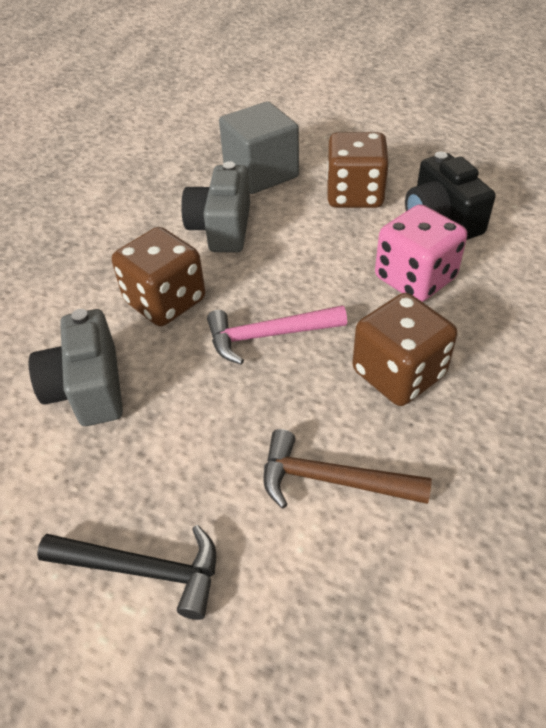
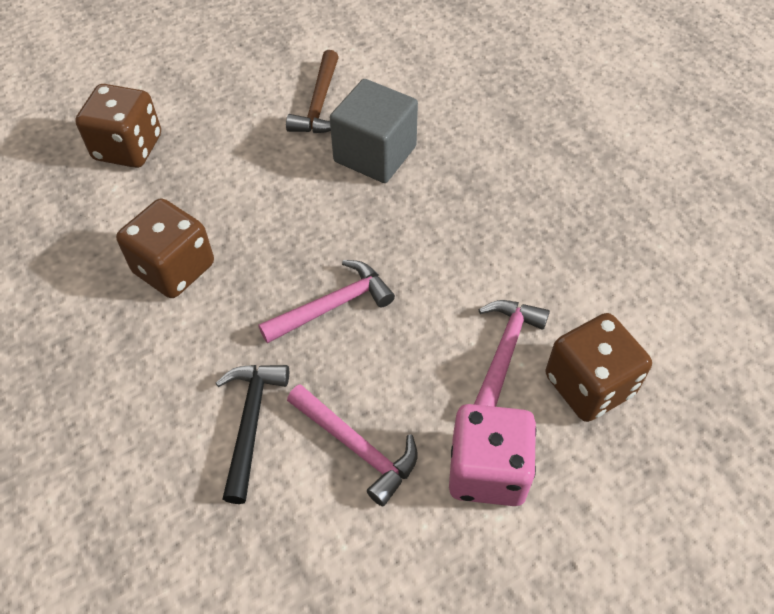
black camera: [405,152,496,240] = 1 -> none = 0
grey camera: [28,309,123,426] [181,161,250,253] = 2 -> none = 0
pink hammer: [207,305,347,365] = 1 -> [258,260,395,344] [287,384,417,506] [474,300,550,407] = 3

